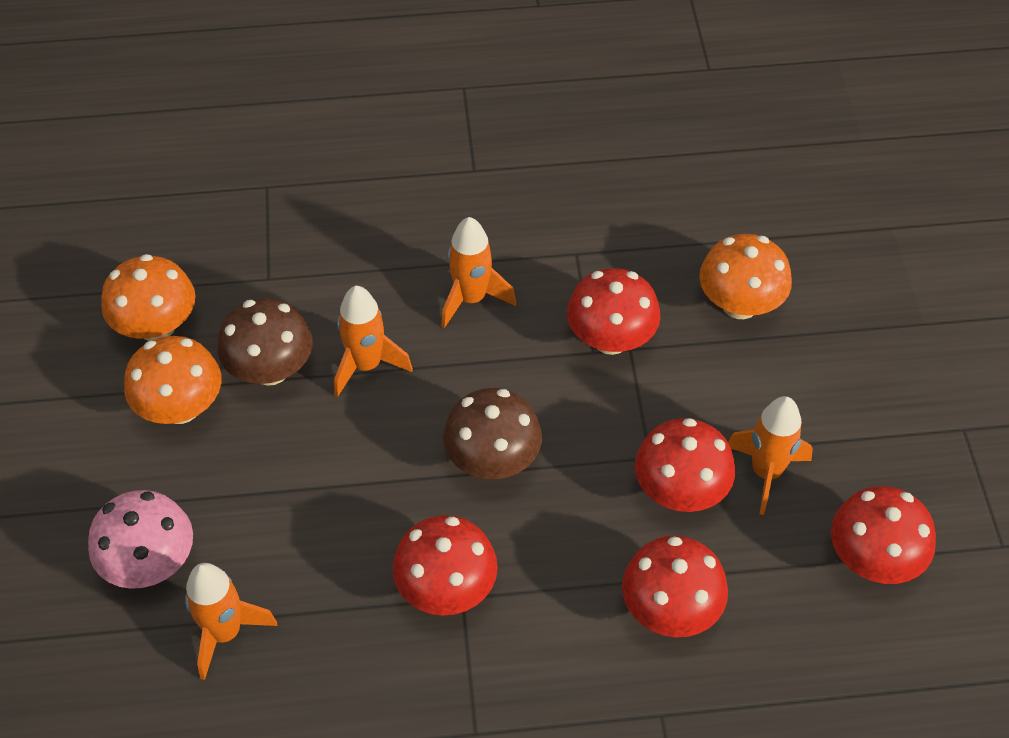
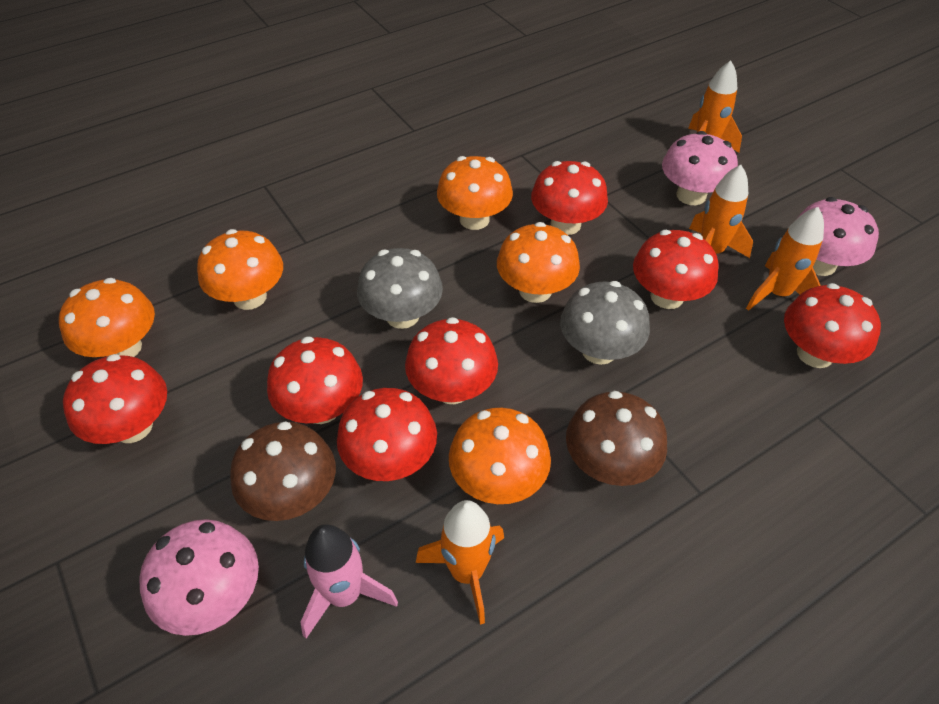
grey mushroom: none = 0 -> [357,248,443,329] [560,281,650,365] = 2
orange mushroom: [101,254,195,341] [124,336,221,424] [699,234,792,319] = 3 -> [59,278,155,357] [197,229,283,310] [437,156,513,230] [449,408,551,504] [497,222,580,303] = 5
pink mushroom: [88,490,193,589] = 1 -> [139,519,259,636] [662,131,738,205] [798,197,879,276] = 3
pink rocket: none = 0 -> [300,524,398,638] = 1
red mushroom: [393,515,498,616] [567,268,660,355] [622,536,728,637] [635,418,735,512] [831,486,936,584] = 5 -> [63,354,167,444] [267,336,363,424] [337,388,437,481] [405,317,498,404] [531,161,608,235] [633,230,719,309] [784,283,881,368] = 7

